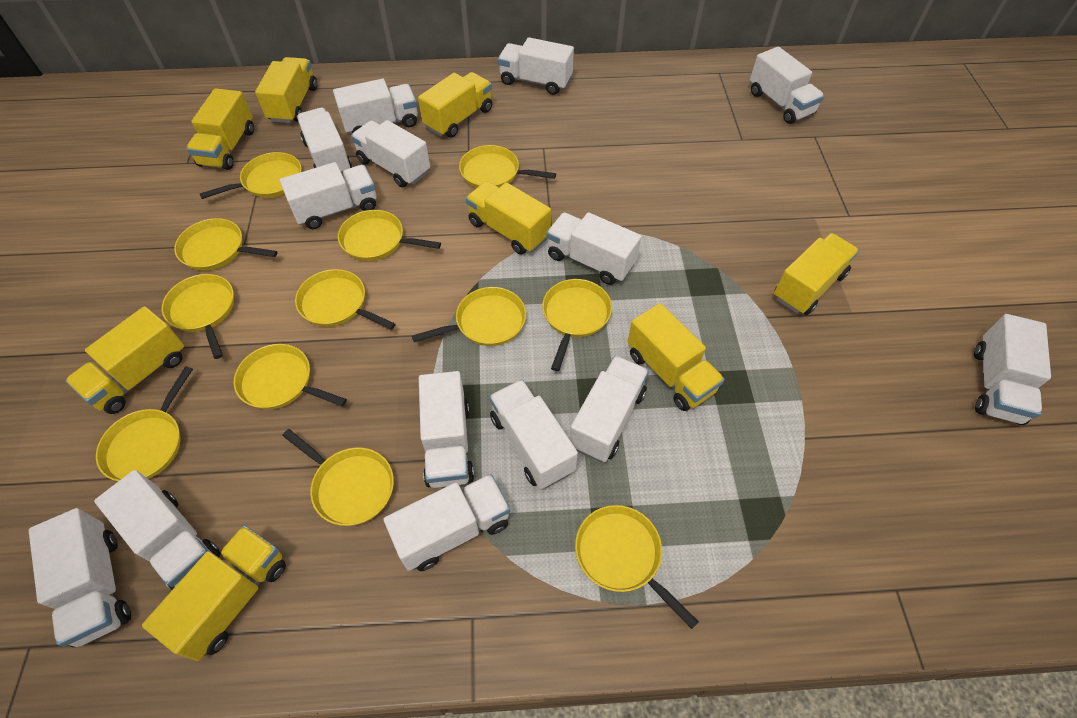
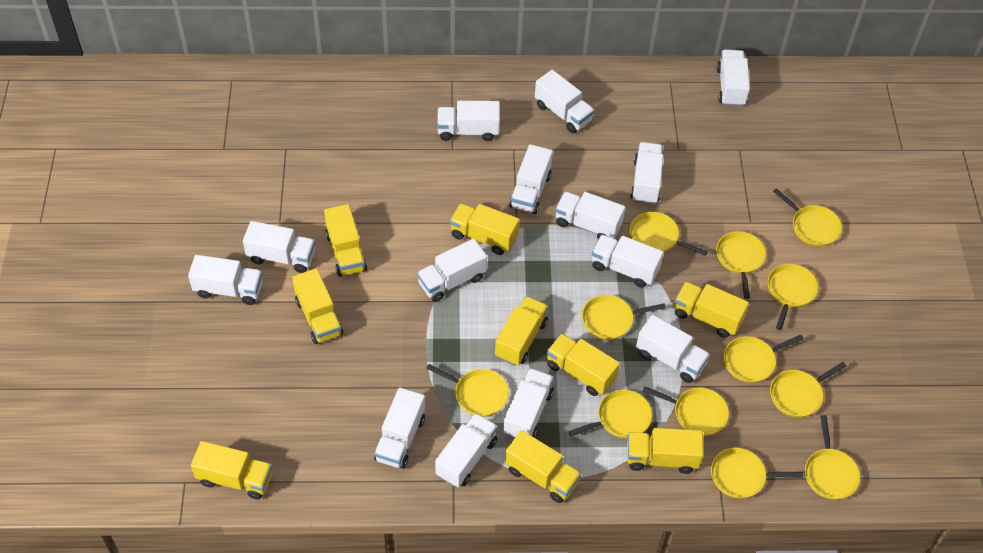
yellow truck: [65,306,184,414] [142,526,286,661] [186,88,254,170] [255,57,317,123] [418,72,492,138] [466,181,551,255] [627,303,725,411] [774,233,859,315] = 8 -> [191,441,272,500] [292,268,343,344] [324,204,367,277] [450,203,519,255] [495,296,548,366] [505,430,581,503] [547,333,620,396] [627,428,703,474] [674,282,749,338] = 9

